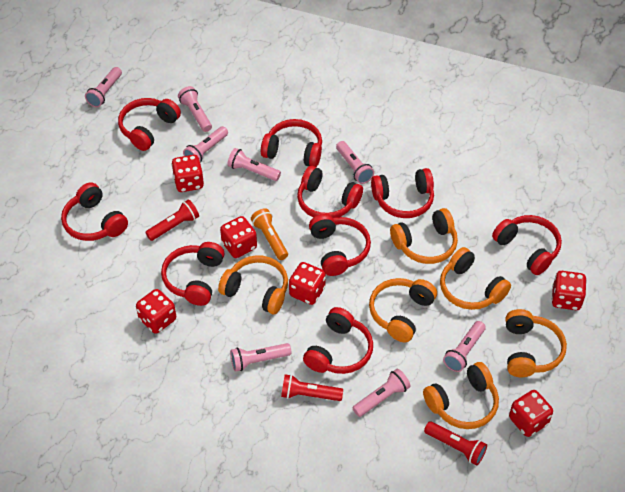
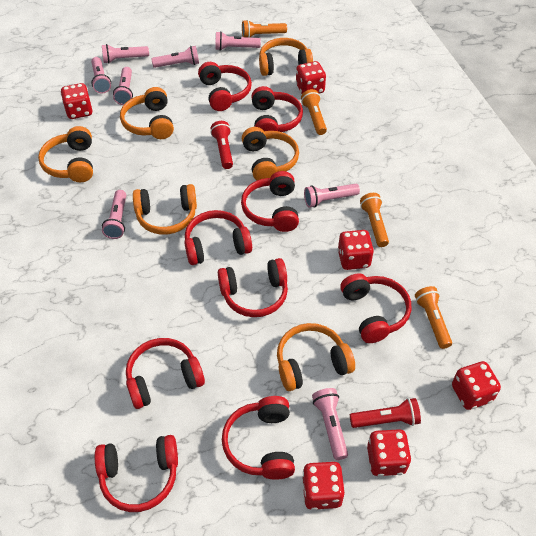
orange flashlight: [251,208,288,260] = 1 -> [242,20,287,37] [301,89,327,135] [360,193,389,247] [415,286,452,349] = 4
red flashlight: [145,200,199,241] [281,374,343,401] [424,421,487,465] = 3 -> [210,121,233,169] [350,398,421,428] = 2

